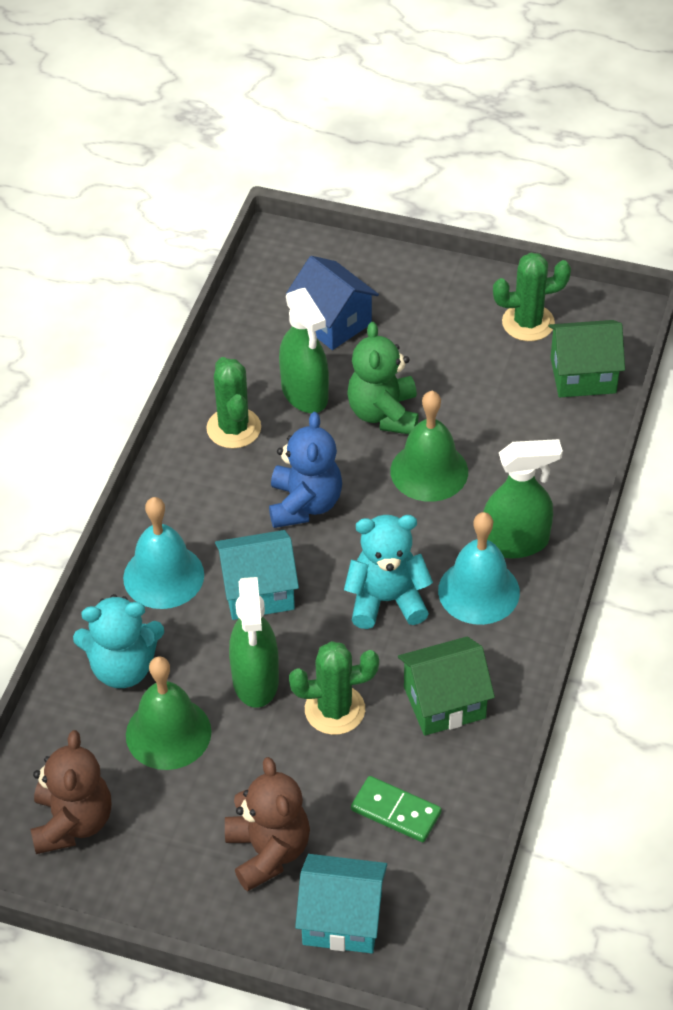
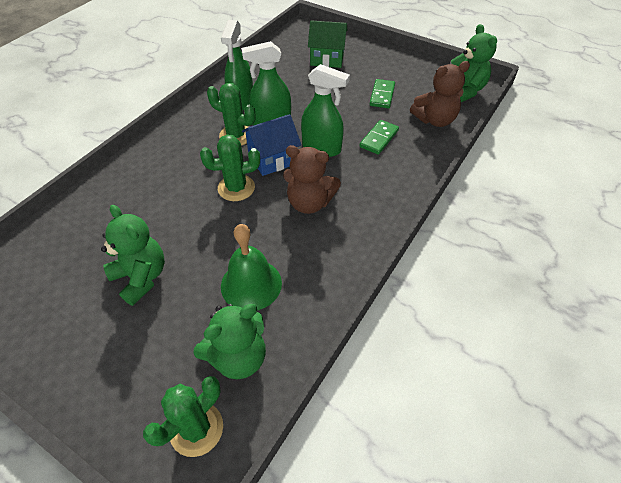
blue teddy bear: [269,412,342,528] = 1 -> none = 0
green bell: [126,656,211,770] [390,391,468,502] = 2 -> [221,224,282,310] = 1
green domino: [351,776,442,842] = 1 -> [359,120,399,155] [370,79,395,108] = 2
green house: [398,636,495,736] [548,320,625,397] = 2 -> [308,20,347,68] = 1
green teddy bear: [347,322,419,434] = 1 -> [101,205,165,306] [193,304,266,379] [451,24,497,102] = 3
turquoise bell: [123,497,204,609] [438,512,520,625] = 2 -> none = 0
turquoise house: [215,530,299,620] [295,854,387,953] = 2 -> none = 0
turquoise teddy bear: [73,594,164,688] [344,515,433,629] = 2 -> none = 0

